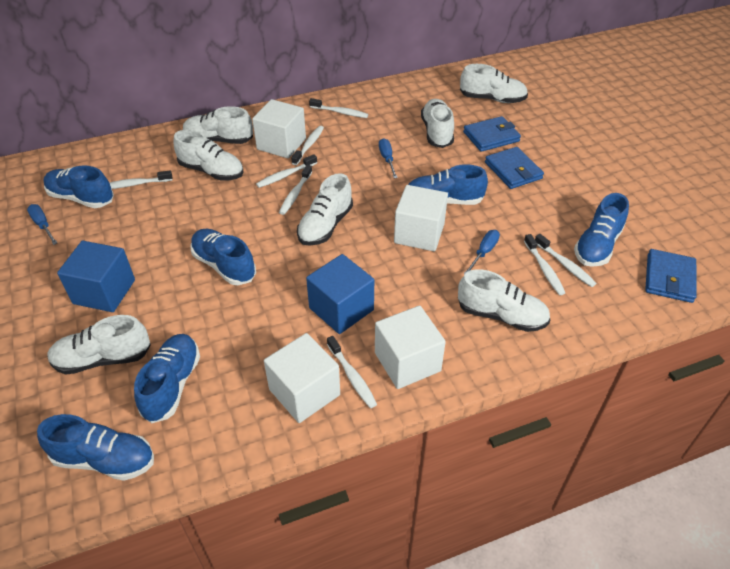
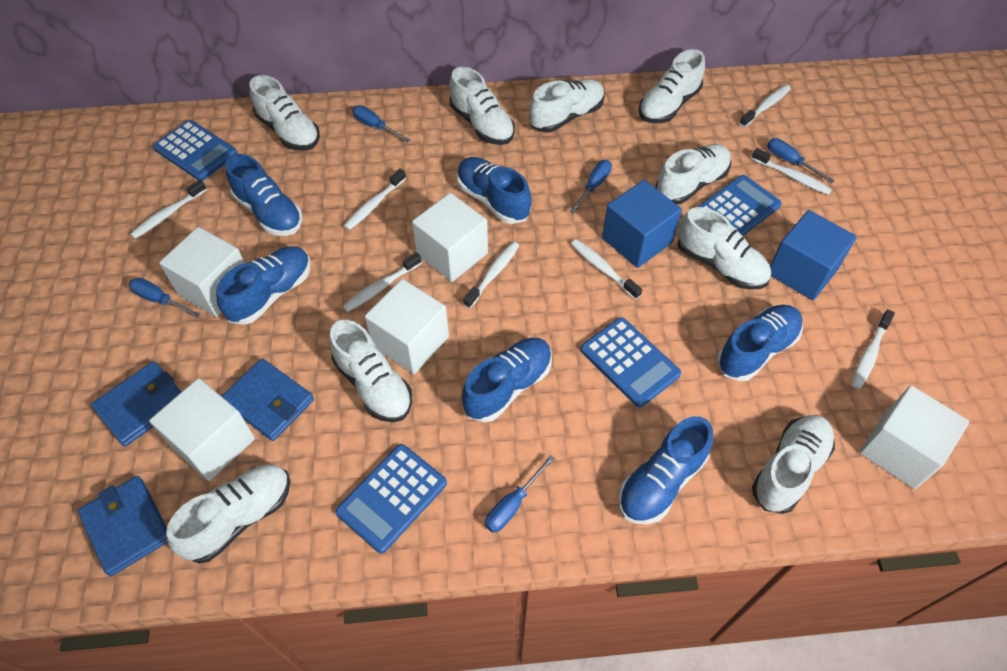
blue calculator: none = 0 -> [153,120,238,181] [335,444,447,554] [581,317,681,407] [698,175,782,236] = 4
blue screwdriver: [27,204,57,245] [379,138,398,178] [464,230,500,275] = 3 -> [129,278,201,318] [352,105,410,143] [485,455,555,533] [570,160,612,213] [767,138,835,183] = 5
white cube: [252,99,306,159] [264,333,340,423] [375,305,446,389] [394,185,448,251] = 4 -> [149,378,255,481] [159,227,245,317] [365,279,449,374] [412,193,488,282] [859,386,970,489] = 5
white shoe: [47,315,151,375] [173,130,244,181] [183,106,253,144] [297,173,353,246] [421,99,454,148] [458,269,550,332] [460,64,528,103] = 7 -> [166,464,290,563] [250,75,320,151] [329,320,412,422] [450,67,515,145] [529,79,605,132] [639,49,705,123] [655,144,731,204] [678,207,771,290] [752,415,835,514] = 9

